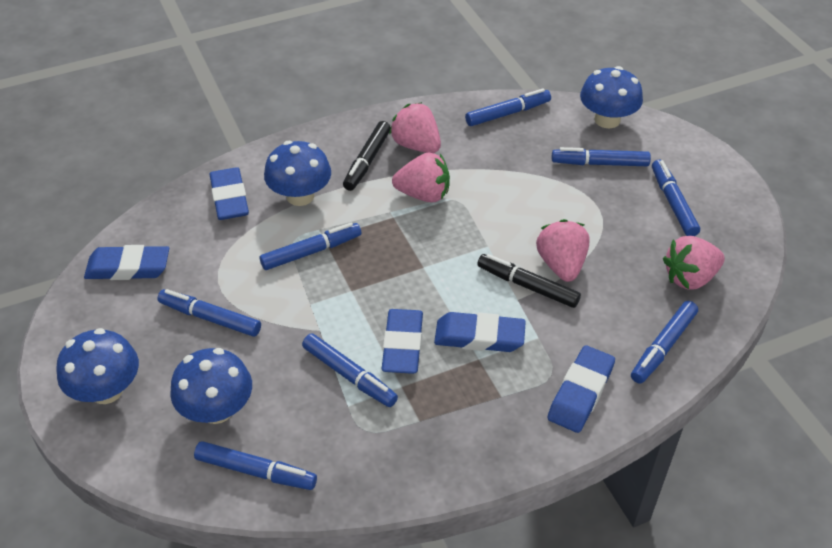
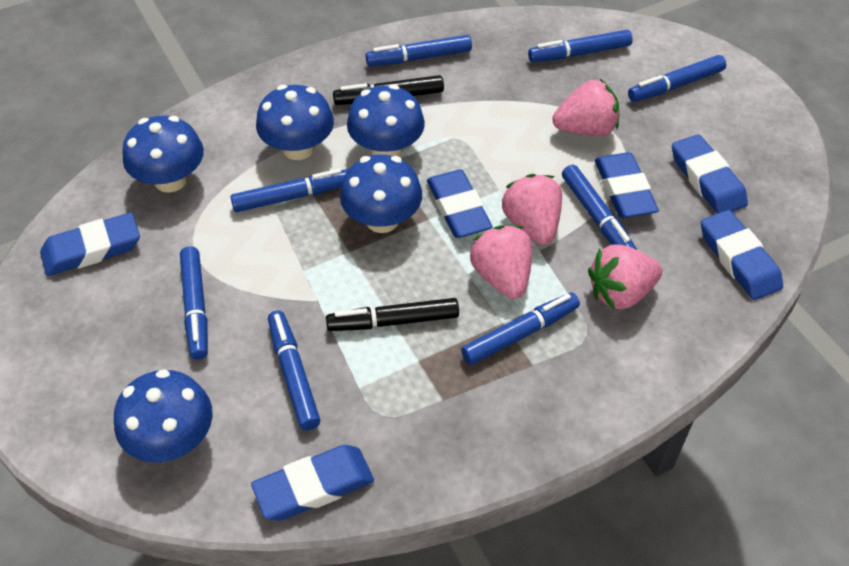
blue eraser: [84,245,169,280] [209,167,249,220] [382,309,423,374] [434,312,526,352] [548,345,615,433] = 5 -> [40,213,140,276] [251,445,374,521] [427,170,493,238] [594,152,659,218] [672,134,748,214] [701,210,783,300] = 6
blue mushroom: [56,328,139,404] [170,348,252,424] [264,141,331,206] [580,66,643,129] = 4 -> [114,369,213,463] [122,115,204,193] [256,84,334,160] [340,154,422,233] [347,84,425,156] = 5

